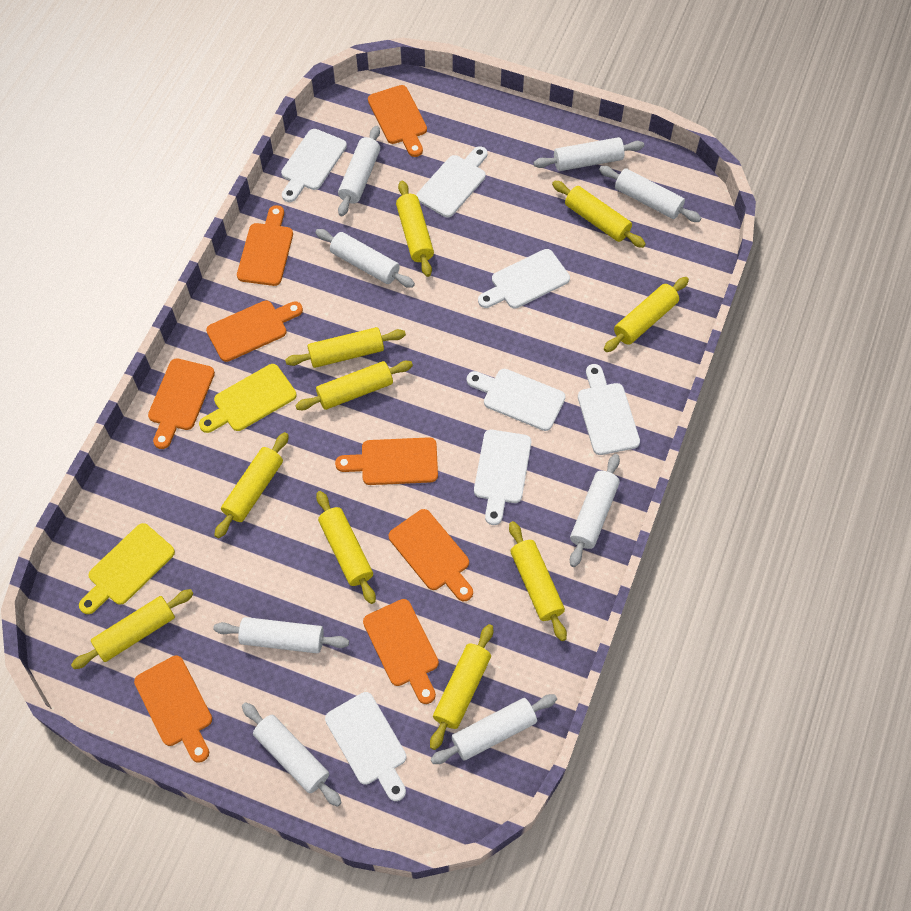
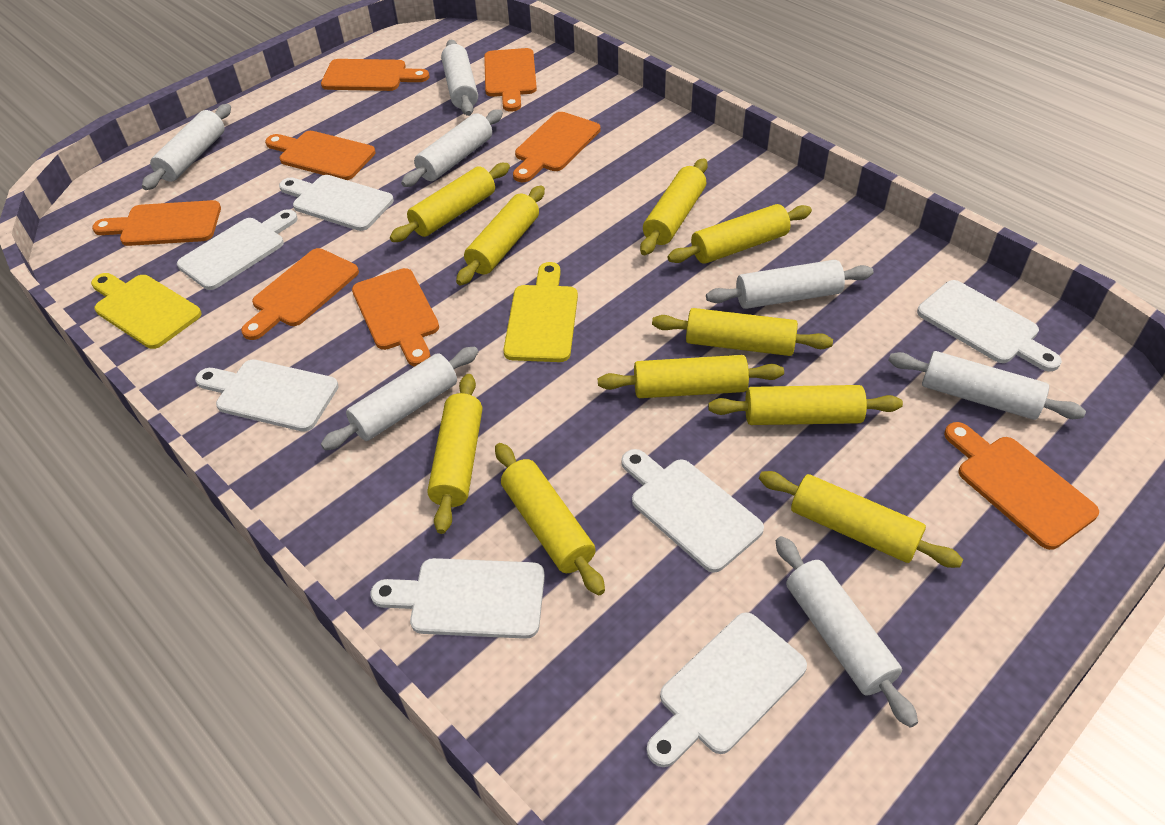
white rolling pin: [213,617,349,653] [242,702,342,807] [315,229,415,288] [338,126,380,216] [431,694,557,764] [533,137,644,171] [570,454,620,567] [599,166,701,222] = 8 -> [142,104,231,190] [321,347,478,450] [401,109,503,187] [441,40,478,116] [706,260,873,309] [776,536,918,728] [888,351,1086,420] = 7

